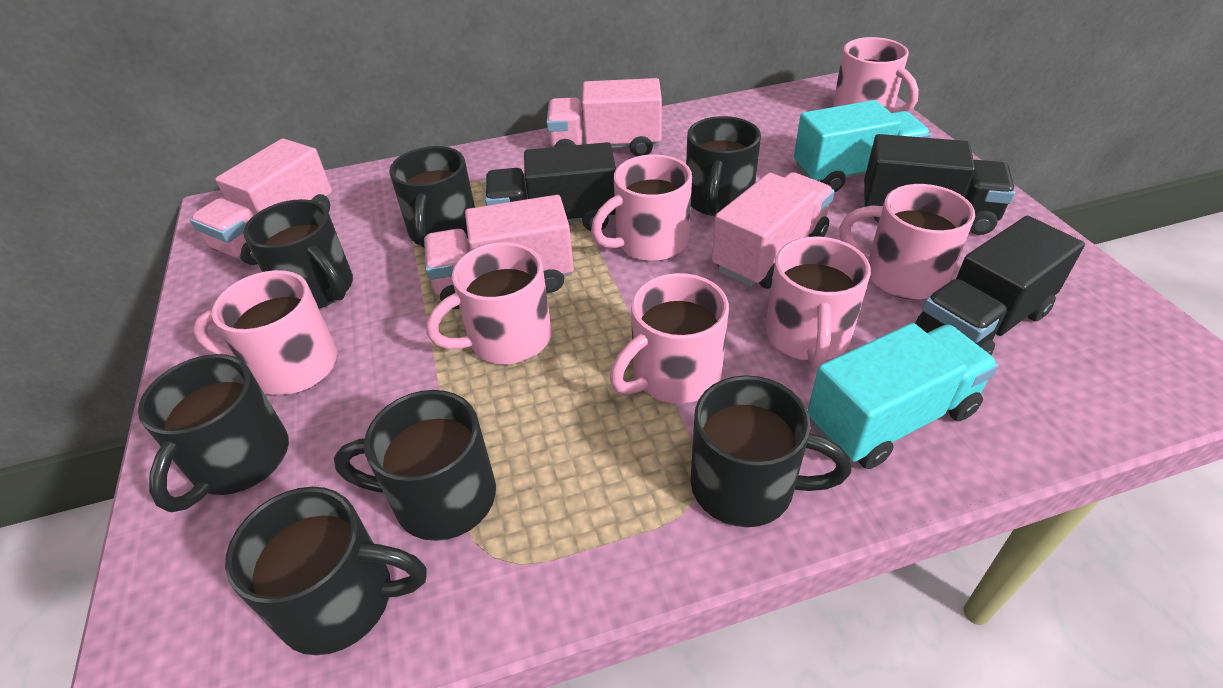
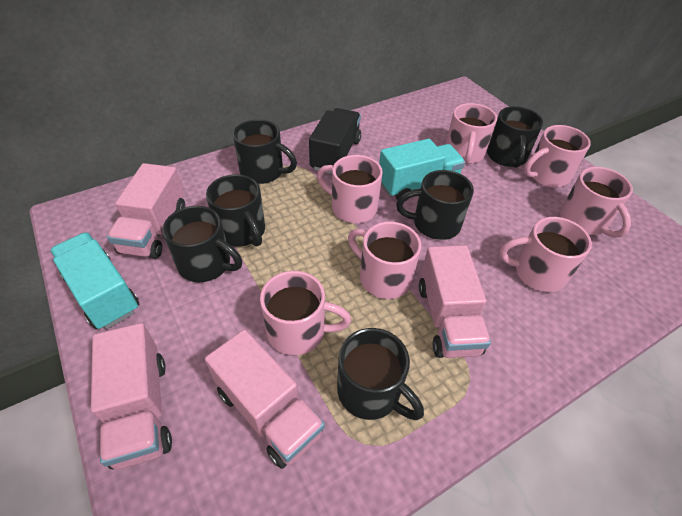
black mug: [138,354,289,512] [225,487,427,656] [243,199,353,309] [334,390,496,541] [389,146,475,248] [686,116,761,217] [690,375,851,527] = 7 -> [162,206,242,282] [206,174,265,246] [233,119,297,184] [337,328,424,420] [396,170,474,240] [487,106,543,168] = 6
black truck: [485,142,616,231] [864,134,1015,235] [915,216,1085,355] = 3 -> [309,108,361,174] = 1

